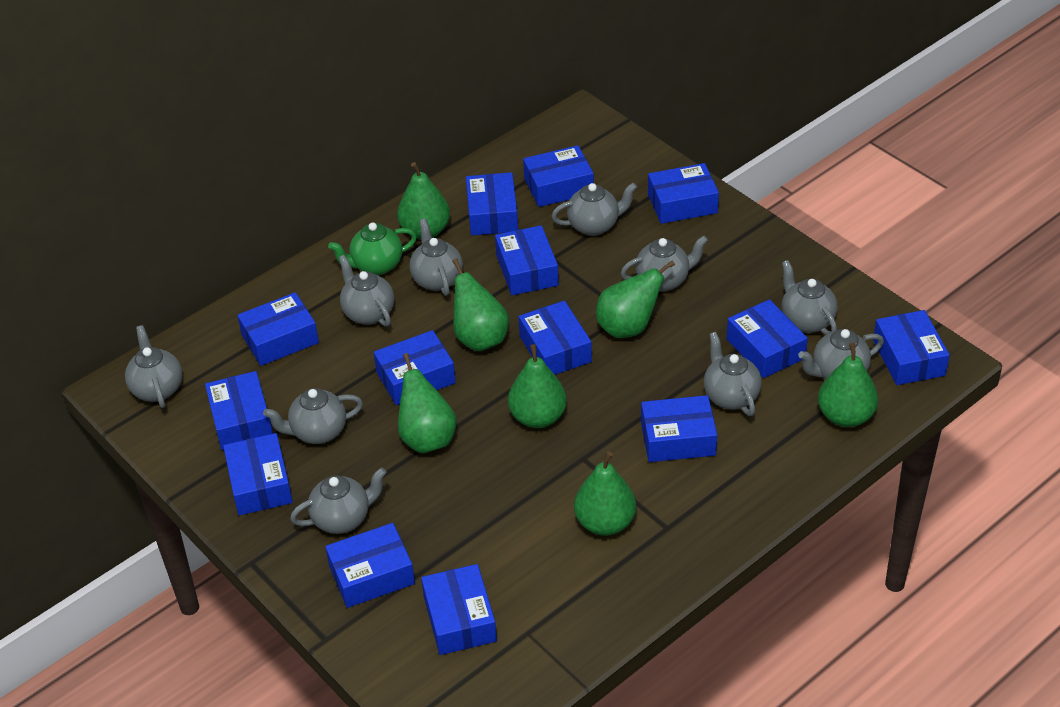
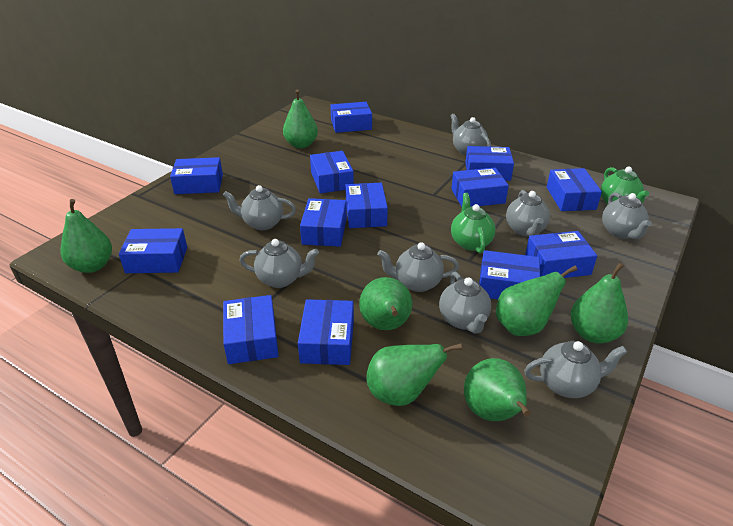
blue box: [205,371,273,450] [223,433,293,516] [237,292,319,366] [325,523,415,608] [374,330,456,405] [421,564,497,655] [466,172,518,236] [495,225,559,295] [519,301,592,375] [523,145,594,207] [641,395,717,462] [648,163,719,224] [727,299,808,378] [873,310,950,385] = 14 -> [119,228,187,273] [170,157,223,194] [223,295,278,364] [298,299,354,365] [300,198,347,247] [310,151,354,193] [330,102,372,133] [345,183,388,228] [451,168,509,207] [465,146,514,181] [479,250,540,299] [525,231,597,278] [547,168,602,211] = 13
green teapot: [328,222,417,275] = 1 -> [451,193,496,253] [601,167,649,205] = 2
grey teapot: [125,325,182,408] [263,388,363,444] [290,468,387,534] [339,255,394,327] [409,218,463,296] [552,182,637,236] [621,236,708,292] [704,332,762,416] [782,260,837,335] [798,329,884,379] = 10 -> [223,185,296,230] [239,239,319,288] [377,242,459,292] [439,272,491,334] [450,114,491,156] [506,190,550,236] [524,341,627,398] [602,192,652,239] = 8

